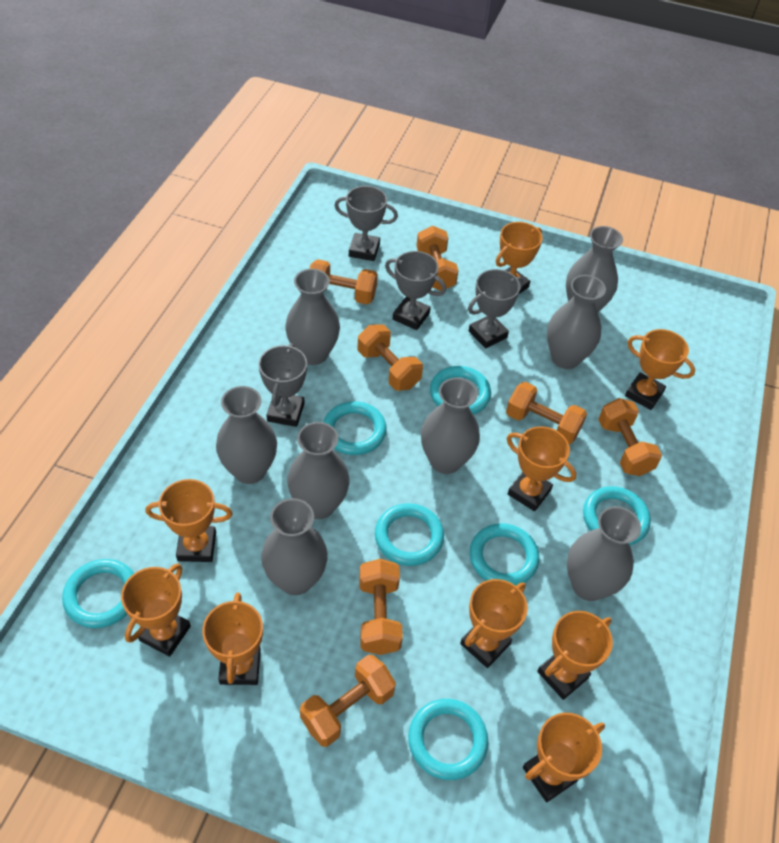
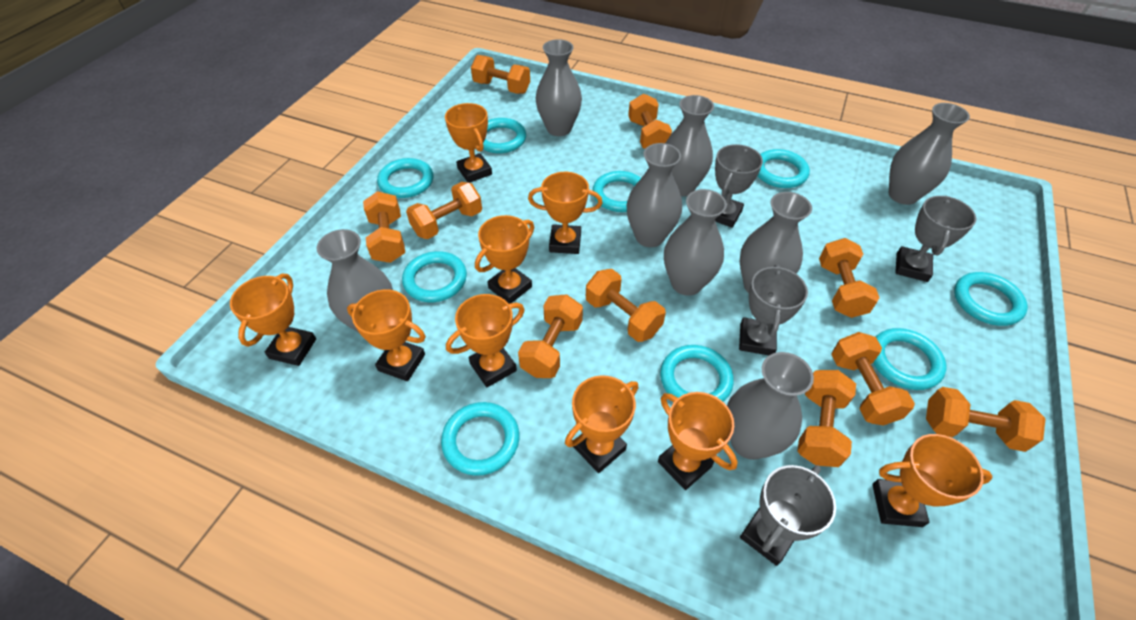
orange dumbbell: [300,655,396,747] [309,259,378,305] [358,325,423,391] [359,559,403,655] [417,226,458,291] [506,382,587,444] [598,398,662,476] = 7 -> [363,191,405,263] [406,182,482,239] [471,55,530,94] [518,294,583,378] [586,269,666,342] [628,94,672,149] [797,370,856,467] [819,238,879,318] [831,332,915,426] [926,387,1046,452] = 10
turquoise ring: [62,559,134,628] [324,401,387,455] [375,503,444,566] [408,699,488,780] [430,366,491,415] [470,523,540,586] [583,486,651,545] = 7 -> [377,158,433,198] [402,251,467,302] [441,402,519,476] [483,118,526,153] [592,171,641,212] [660,345,734,401] [758,149,810,188] [873,328,947,390] [954,272,1028,326] = 9

